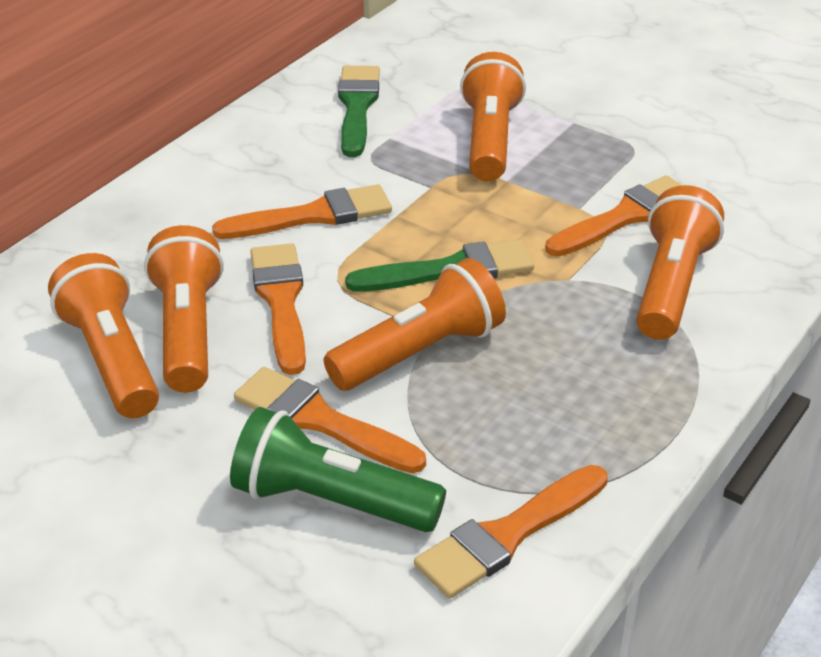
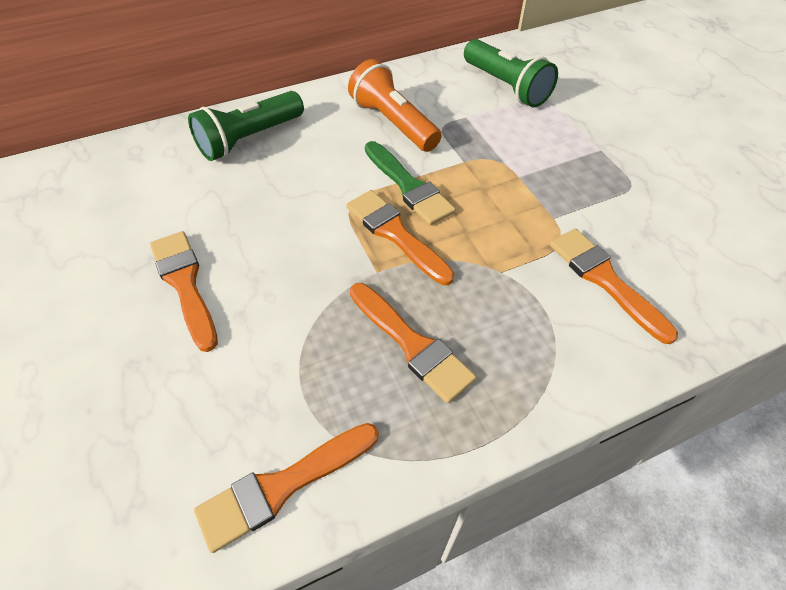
green brush: [338,66,380,157] [345,239,534,292] = 2 -> [365,141,456,225] = 1
green flashlight: [230,407,446,532] = 1 -> [188,91,304,161] [464,39,558,107] = 2
orange flashlight: [48,253,159,418] [144,225,224,393] [324,258,506,391] [460,52,526,181] [636,185,724,340] = 5 -> [348,59,442,152] = 1

